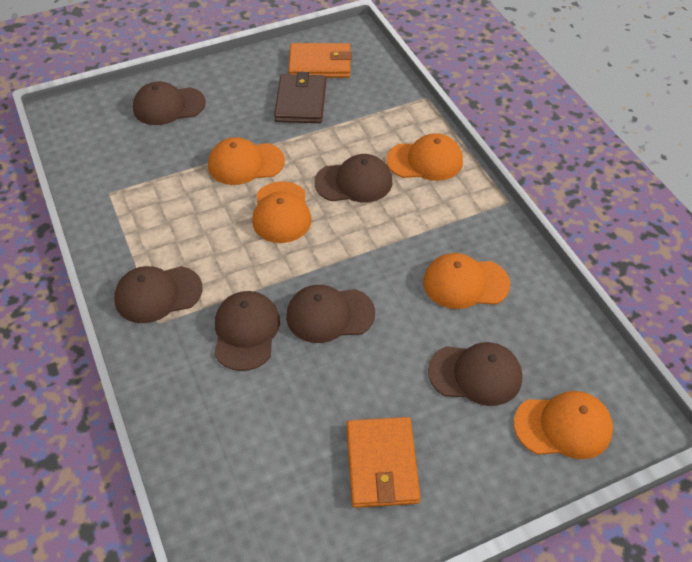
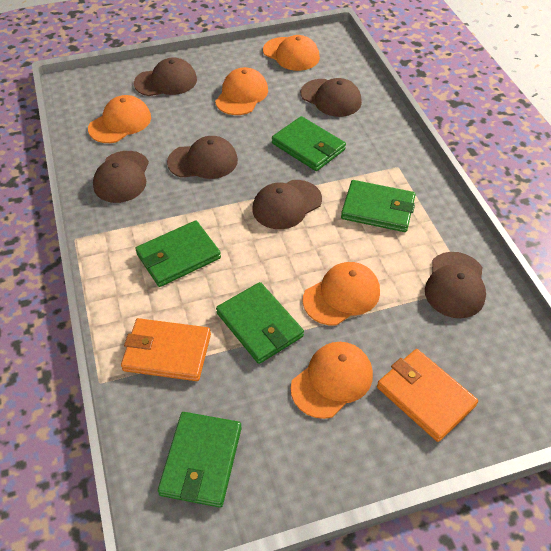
brown wallet: [274,72,326,123] = 1 -> none = 0
green wallet: none = 0 -> [135,220,221,287] [158,412,242,508] [216,282,304,364] [272,116,346,171] [341,180,416,232] = 5

